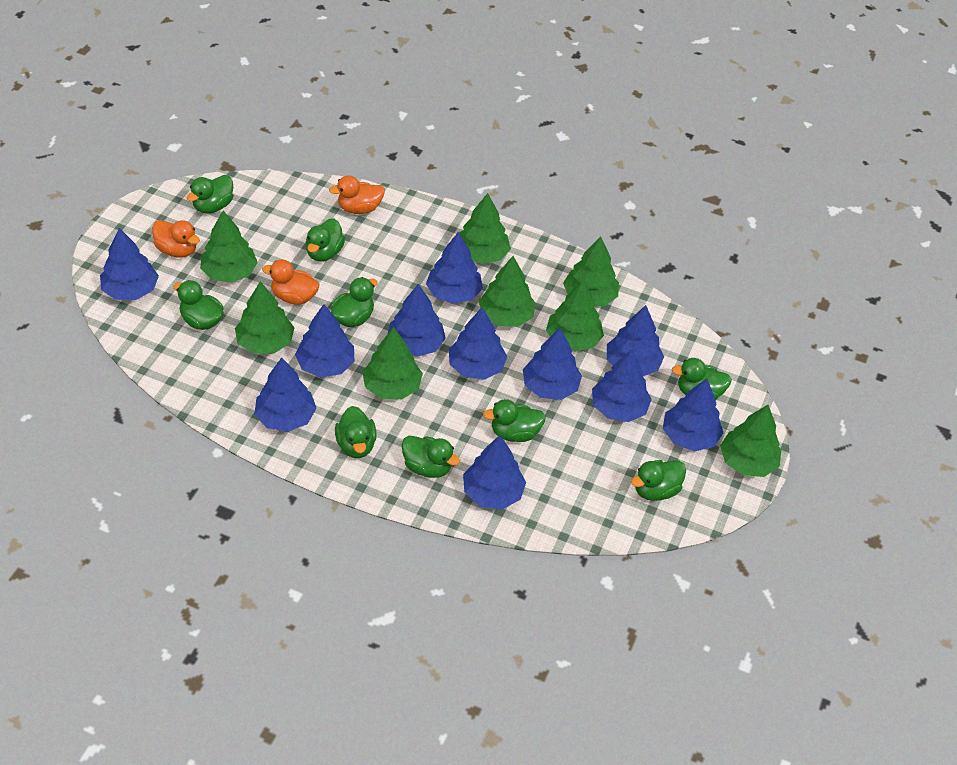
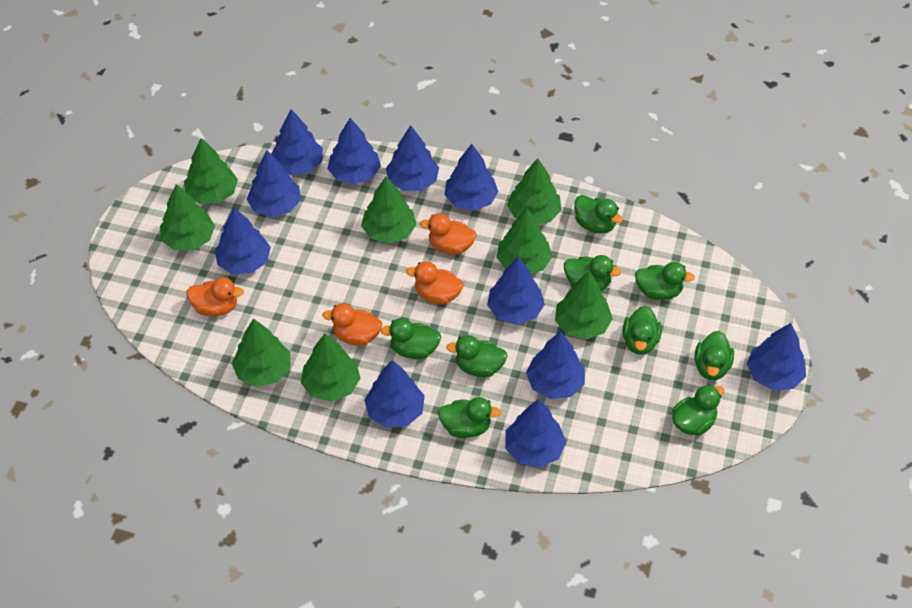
orange duck: [152,220,200,258] [262,260,320,305] [329,175,385,214] = 3 -> [186,277,244,316] [322,303,382,346] [406,261,463,304] [420,213,477,255] = 4

